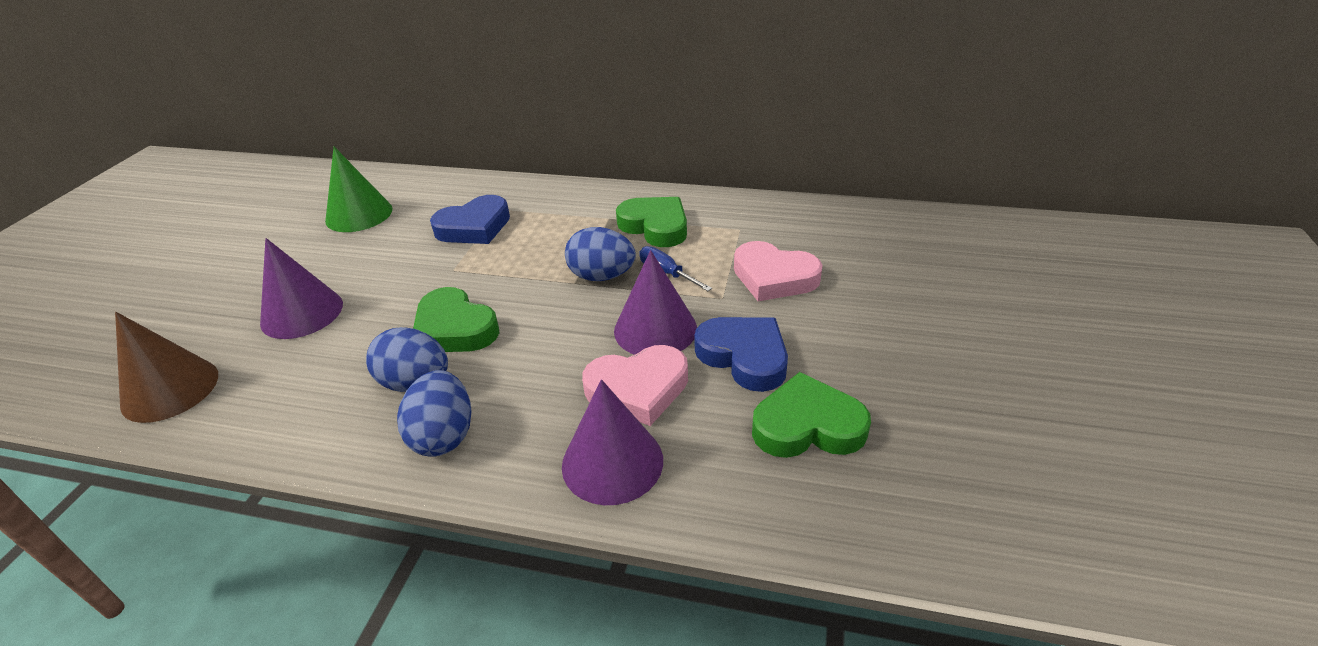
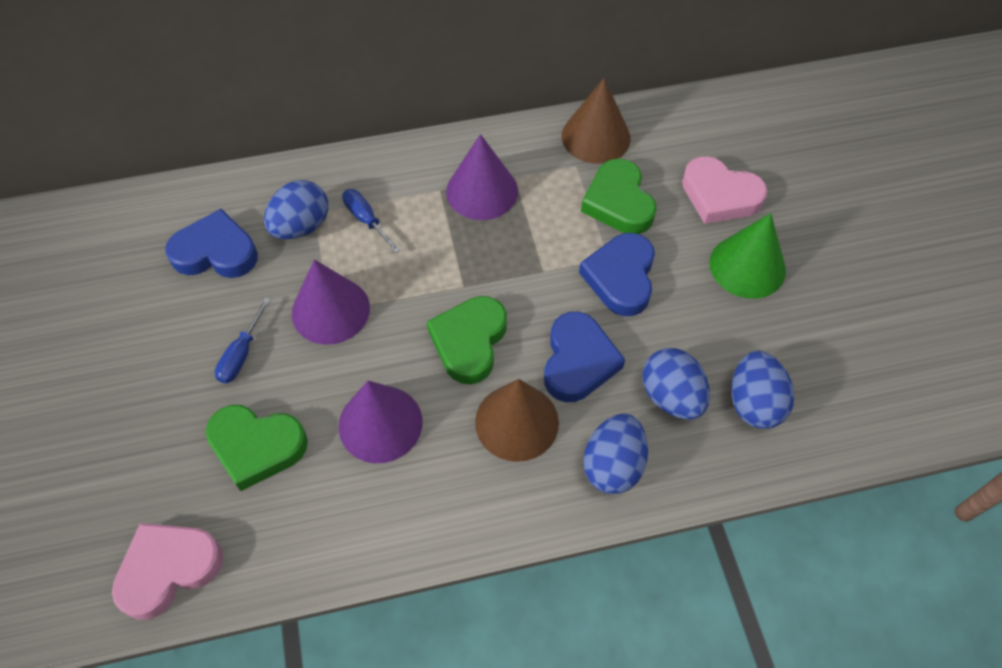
blue egg: [366,327,448,392] [397,370,472,457] [565,227,636,281] = 3 -> [264,180,328,240] [583,413,648,494] [642,348,710,420] [731,351,794,429] = 4
blue heart: [430,195,510,244] [694,317,788,392] = 2 -> [165,209,258,278] [544,312,625,402] [579,233,655,316] = 3
blue screwdriver: [639,246,712,291] = 1 -> [215,298,271,383] [342,189,400,253] = 2
brown cone: [115,312,218,423] = 1 -> [475,379,559,462] [562,78,631,164] = 2

